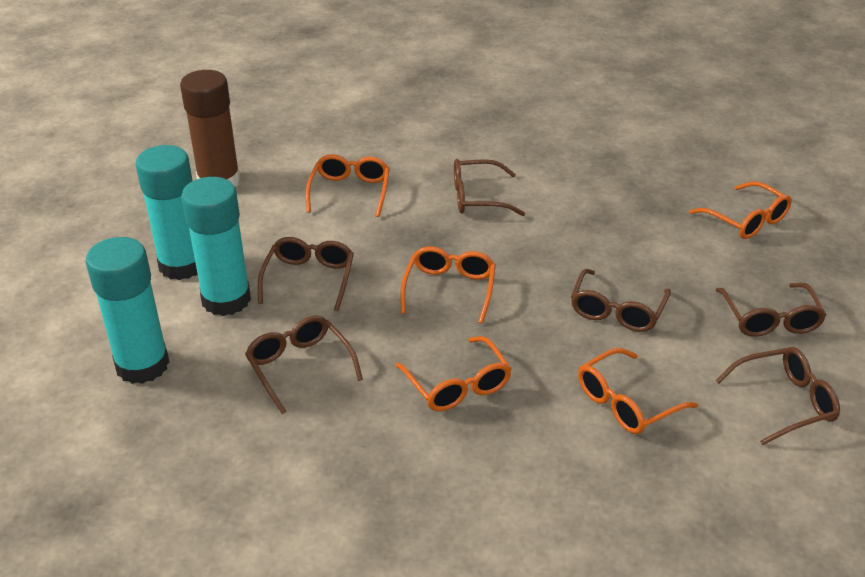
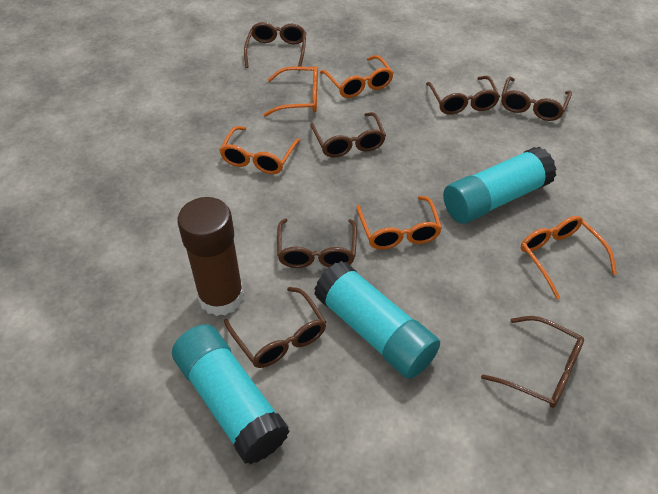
brown glasses: [245,316,363,414] [258,237,354,311] [454,159,525,216] [571,269,671,332] [716,283,826,337] [716,347,840,445] = 6 -> [224,287,326,368] [244,22,306,71] [277,219,357,268] [310,112,386,158] [426,76,500,115] [481,316,584,408] [501,76,572,121] = 7

